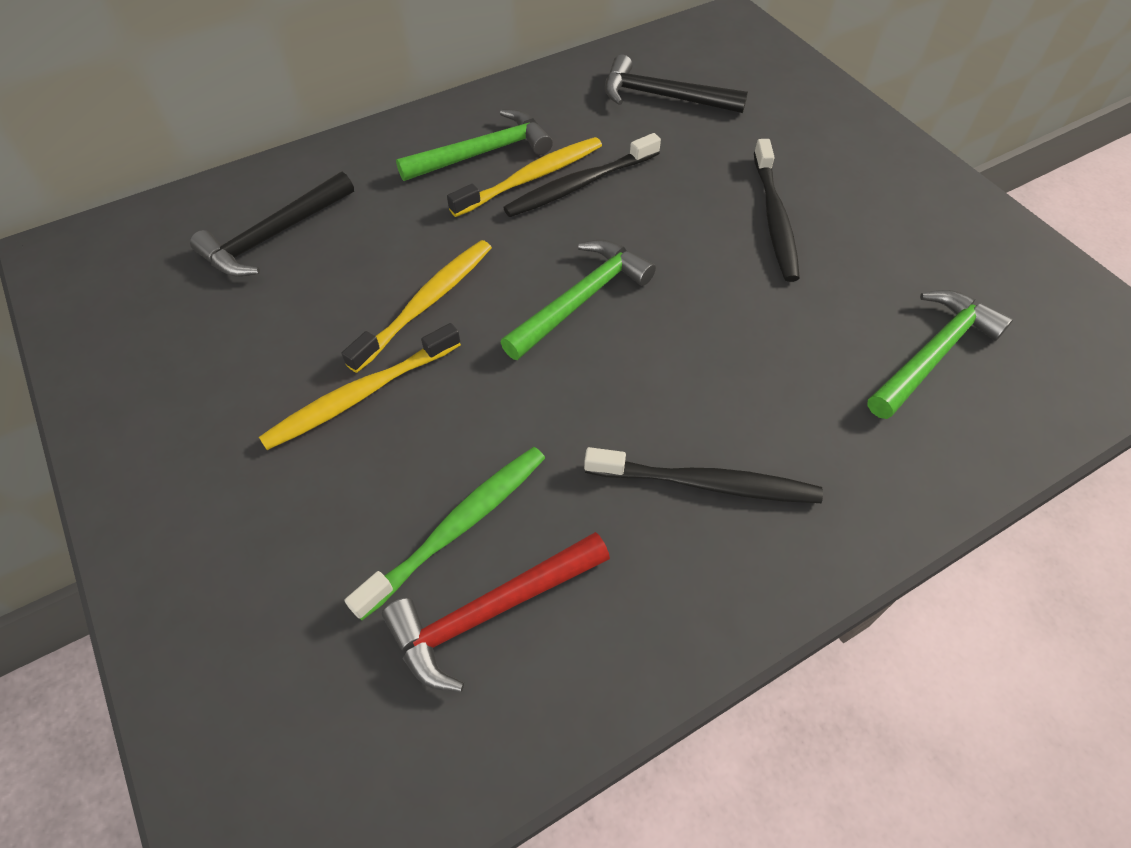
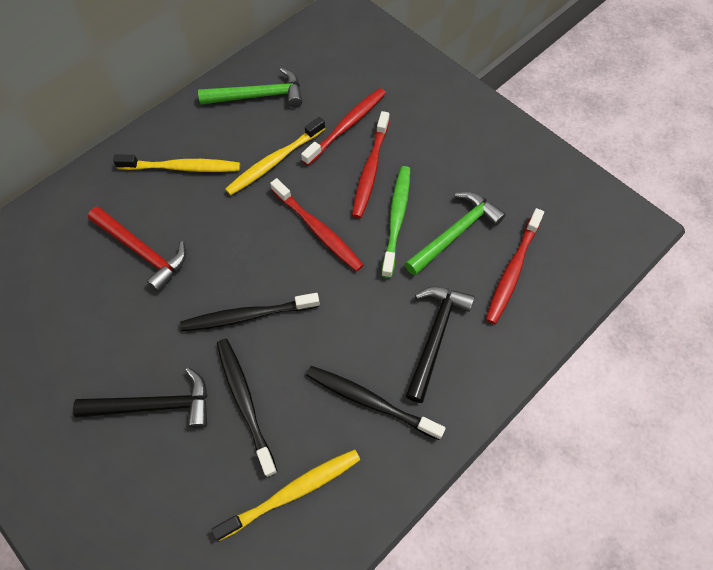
green hammer: [396,109,553,181] [501,240,656,360] [867,290,1013,419] = 3 -> [198,68,302,108] [405,192,506,276] = 2
red toothbrush: none = 0 -> [270,178,364,271] [301,88,386,165] [352,111,389,218] [486,208,544,324] = 4

